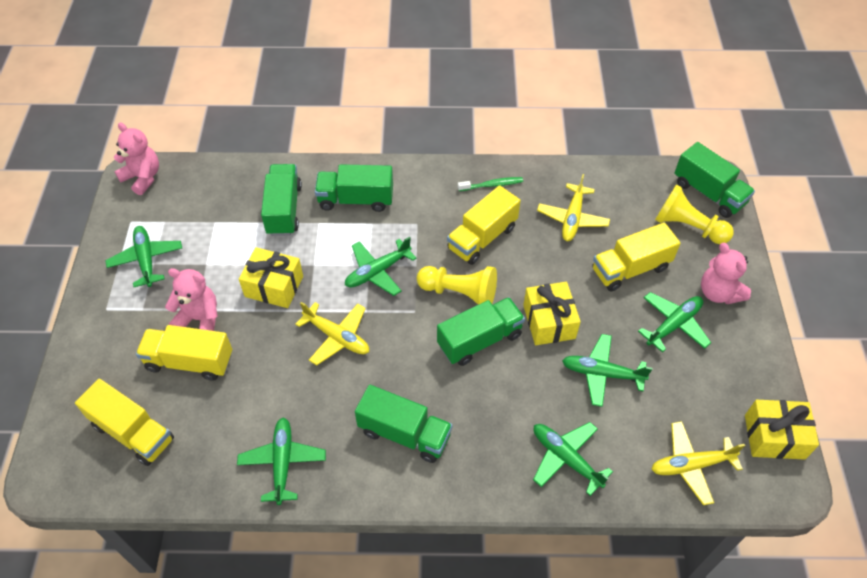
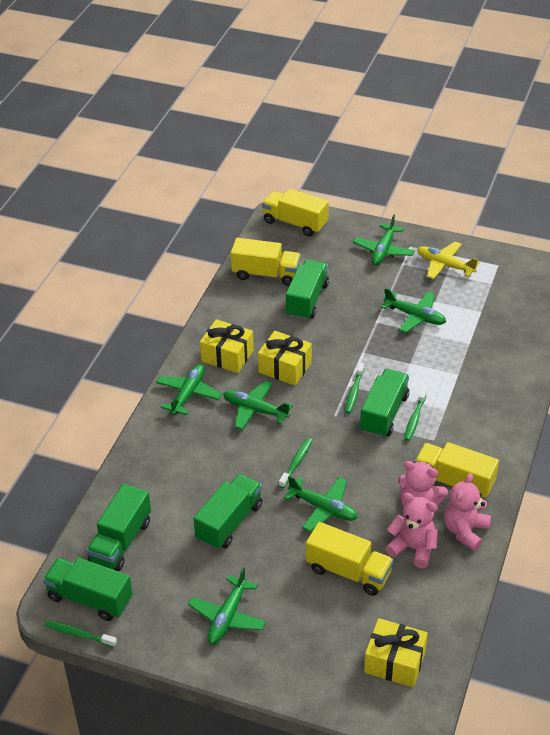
green toothbrush: [458,177,523,191] = 1 -> [45,620,117,647] [279,438,313,488] [345,362,364,414] [404,389,427,441] = 4
yellow pawn: [417,266,497,305] [655,185,734,244] = 2 -> none = 0
yellow plane: [295,302,369,365] [537,174,610,241] [651,421,745,505] = 3 -> [417,242,480,279] = 1

